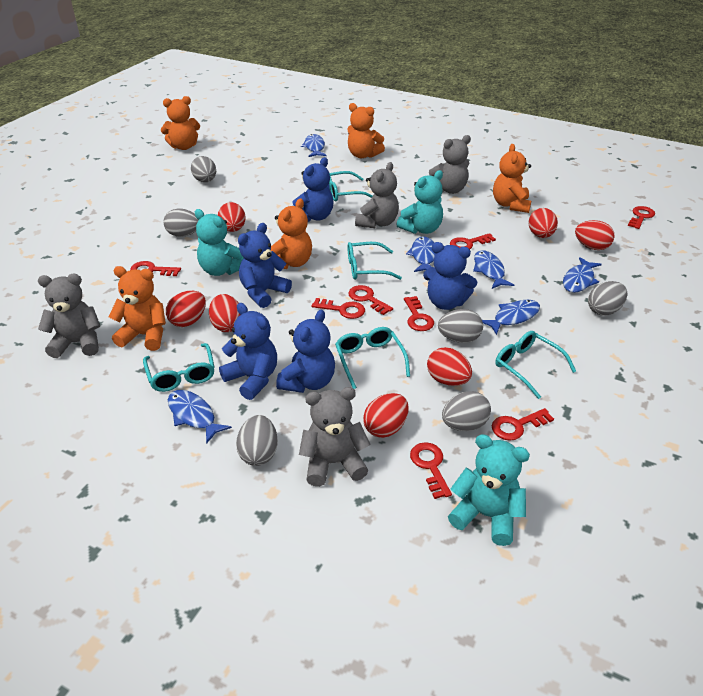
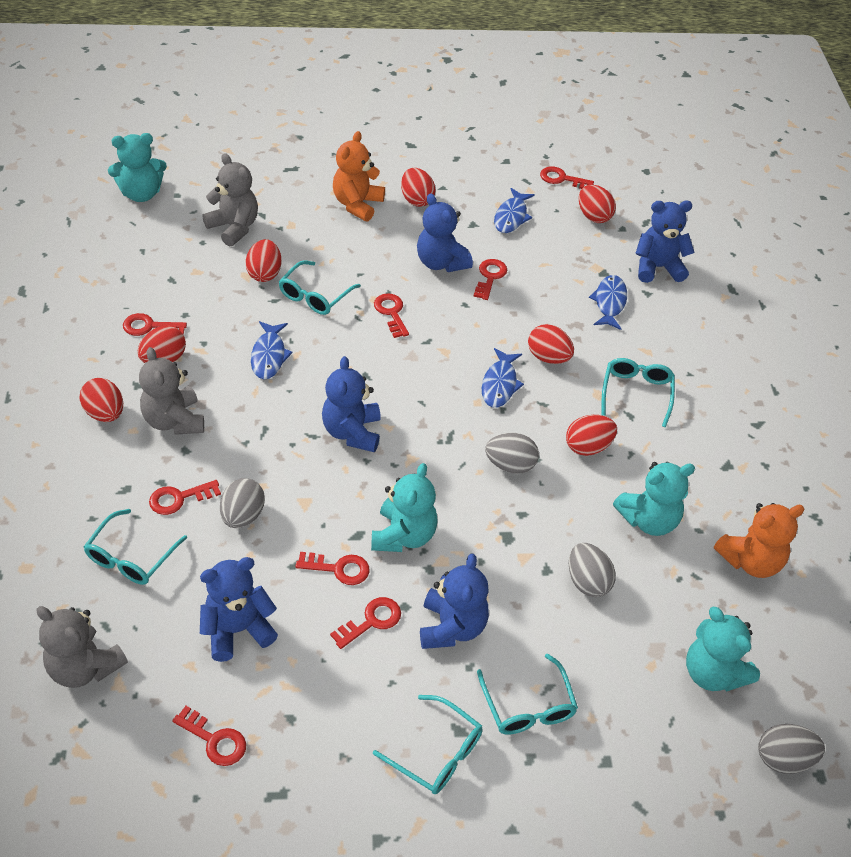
blue fish: [168,390,232,443] [301,134,326,157] [406,236,436,272] [473,250,514,289] [482,300,540,335] [563,257,602,293] = 6 -> [251,321,293,379] [482,348,524,408] [494,188,535,233] [589,275,627,330] = 4
grey egg: [164,209,198,237] [191,156,216,182] [236,415,278,466] [438,309,483,343] [442,391,491,431] [588,281,627,316] = 6 -> [220,478,265,528] [485,433,539,474] [569,543,616,597] [758,724,825,774] = 4
grey teddy bear: [38,274,100,358] [299,387,371,487] [355,162,399,228] [429,135,471,194] = 4 -> [36,606,128,688] [139,347,204,435] [202,153,258,246] = 3
orange teddy bear: [108,266,166,351] [161,96,200,150] [271,198,312,269] [347,103,385,158] [493,144,531,213] = 5 -> [333,131,385,222] [714,503,804,578] = 2
turquoise teddy bear: [195,209,244,276] [396,170,443,234] [448,434,530,546] = 3 -> [108,133,167,202] [371,463,438,552] [613,462,695,536] [686,607,760,691] = 4

